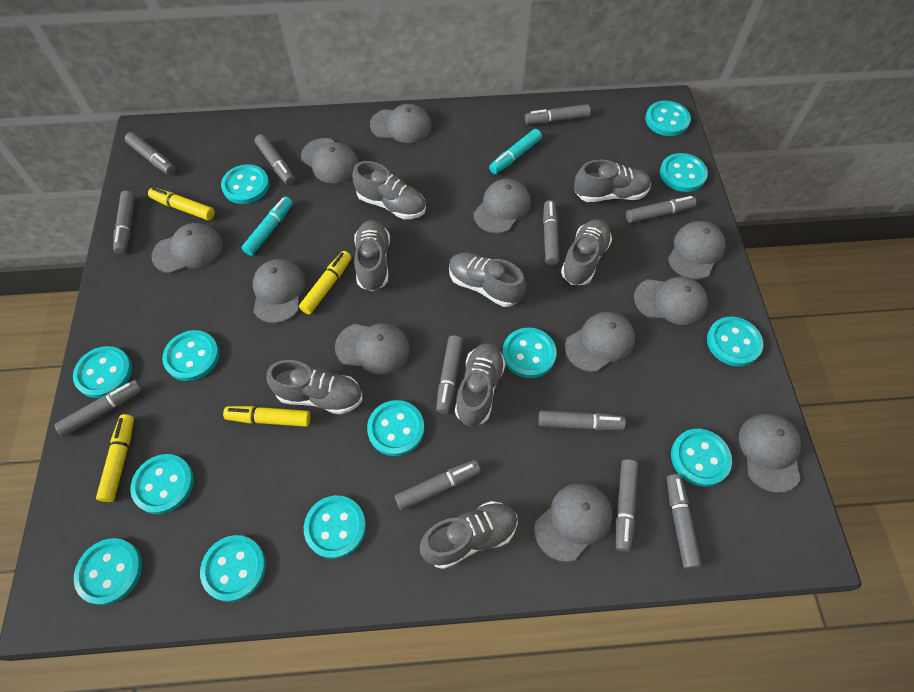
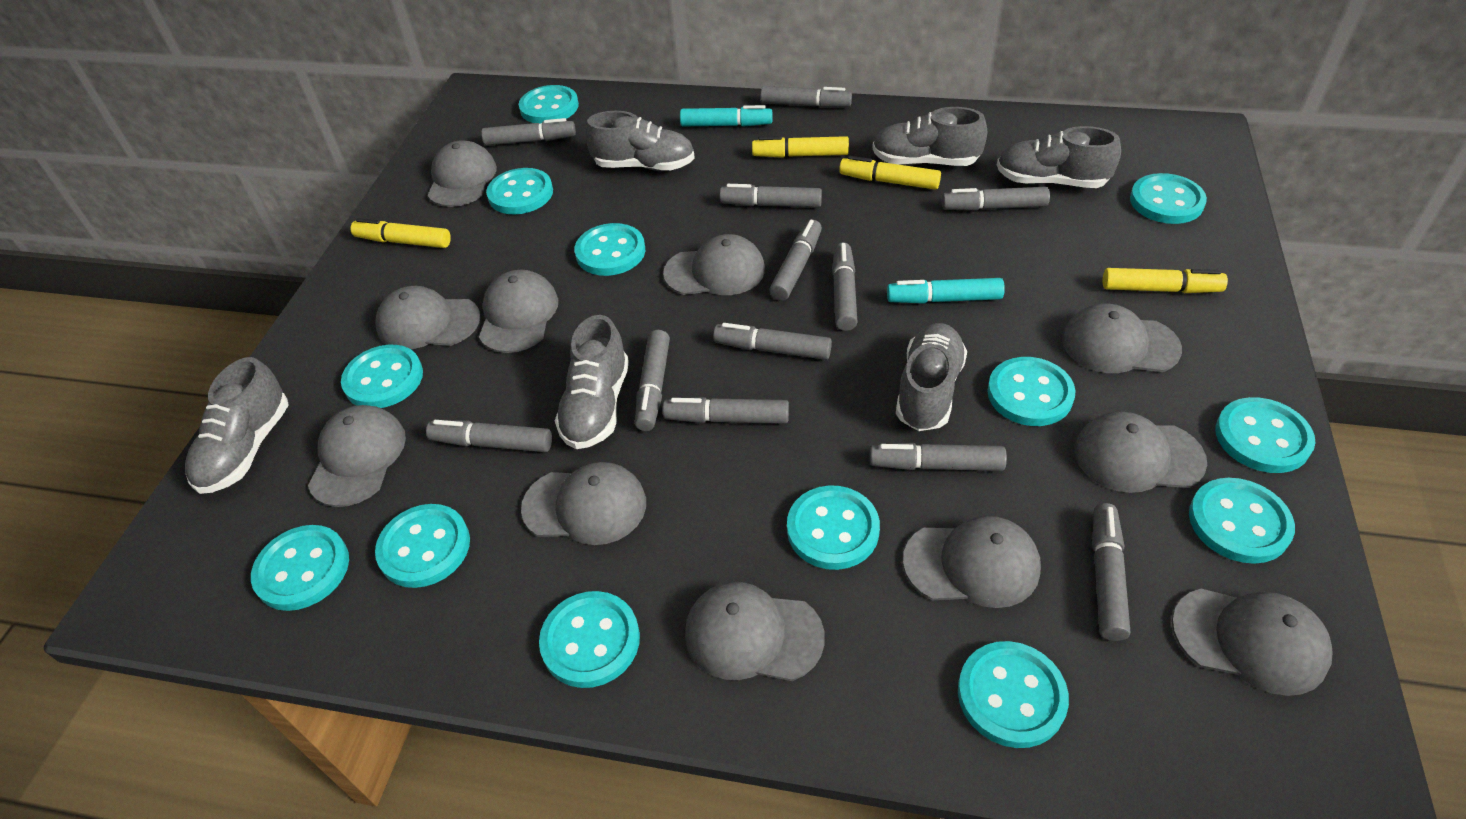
grey shoe: [266,360,363,415] [352,161,426,219] [354,220,390,291] [419,501,518,569] [449,253,526,307] [455,343,506,426] [561,219,612,285] [574,160,651,202] = 8 -> [185,357,289,494] [555,315,629,449] [585,111,695,171] [872,107,987,166] [896,323,967,431] [997,126,1121,188] = 6

